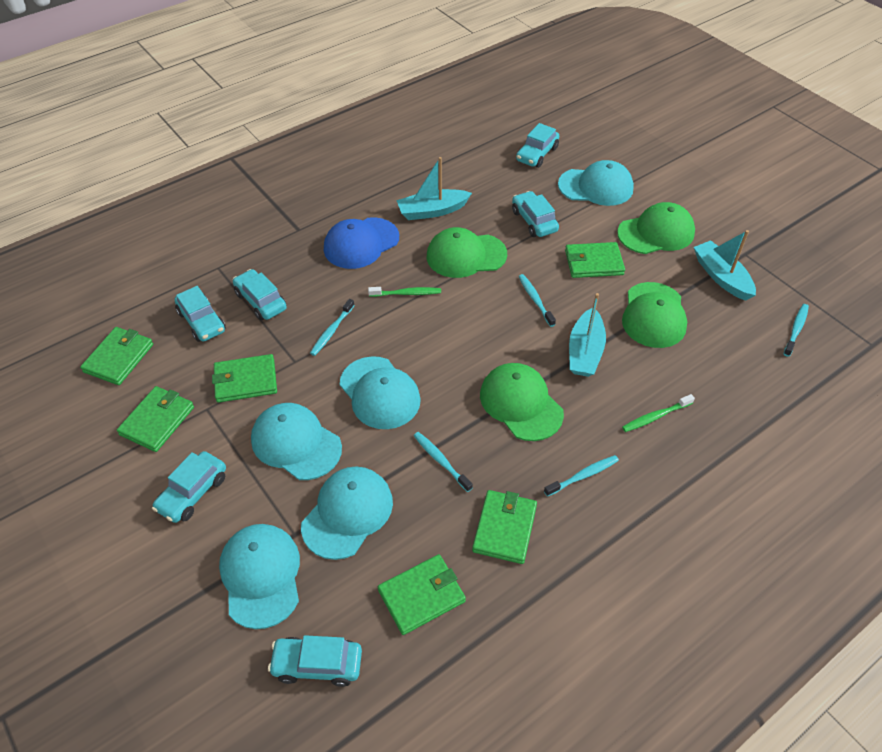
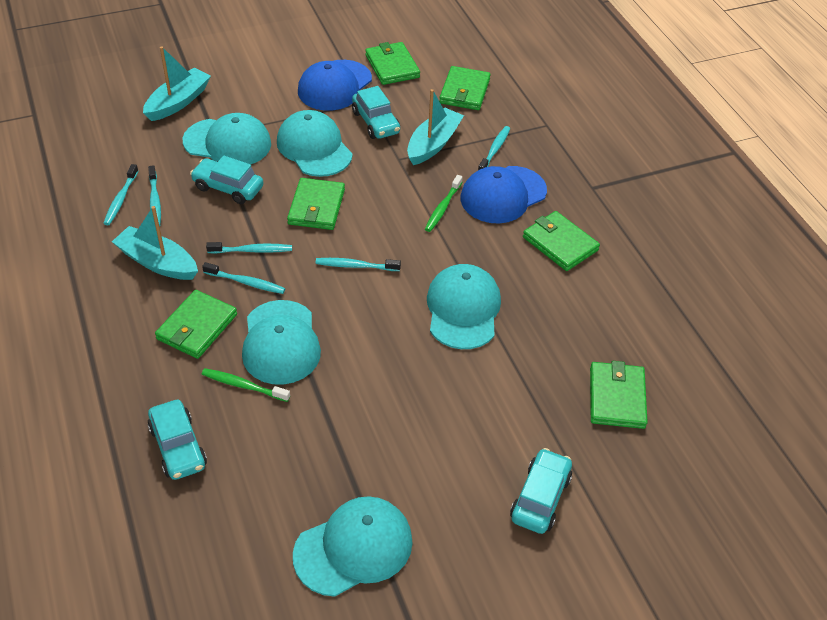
blue cap: [324,217,399,269] = 1 -> [298,60,372,111] [461,166,547,224] = 2
green cap: [427,227,507,278] [480,363,564,441] [617,202,695,254] [622,282,687,348] = 4 -> none = 0
turquoise car: [152,451,226,523] [175,286,226,342] [233,269,287,321] [268,635,362,687] [512,191,559,237] [516,123,559,168] = 6 -> [147,400,207,480] [190,156,264,204] [352,86,400,139] [510,448,572,534] = 4
turquoise toothbrush: [310,299,355,356] [414,432,473,492] [519,274,556,327] [544,455,619,497] [784,304,809,357] = 5 -> [103,164,138,225] [148,165,161,226] [202,262,286,294] [206,242,292,254] [315,258,401,271] [478,126,510,170] = 6

